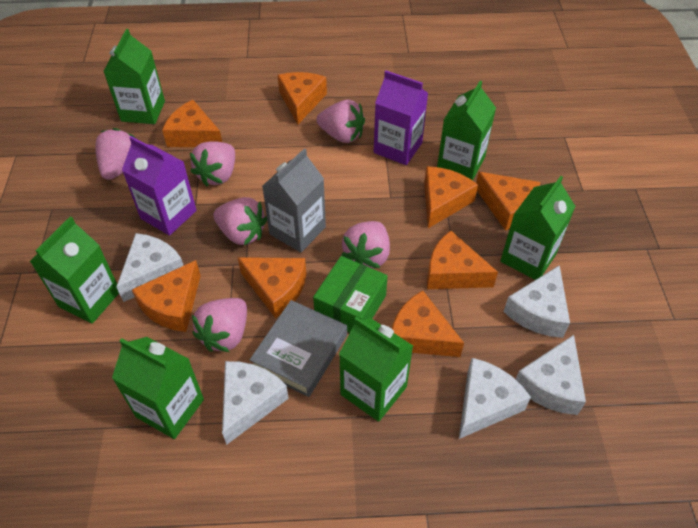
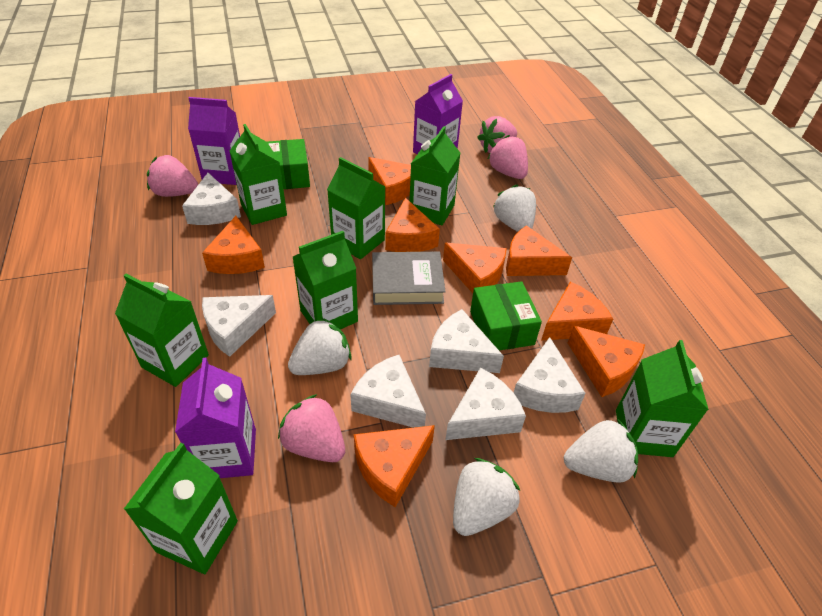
green box: [313,256,388,333] = 1 -> [267,139,310,189] [470,281,542,350] = 2
green carton: [30,217,119,324] [103,29,165,124] [112,337,204,439] [339,317,413,422] [437,81,496,181] [500,176,576,280] = 6 -> [115,274,209,387] [124,443,238,574] [230,124,287,225] [293,231,358,329] [327,157,385,259] [409,126,460,225] [616,340,709,457] = 7
grey carton: [262,149,326,252] = 1 -> none = 0
pink strawberry: [95,128,135,180] [190,141,235,186] [192,298,247,352] [213,197,267,245] [316,100,365,143] [342,221,390,269] = 6 -> [147,155,198,197] [278,394,345,462] [477,116,517,153] [488,135,528,179] = 4
purple carton: [122,136,197,236] [374,70,428,165] = 2 -> [175,358,256,478] [188,97,240,185] [413,74,463,154] = 3
white cheese: [116,233,184,302] [222,361,289,445] [459,358,531,439] [503,265,570,338] [515,335,586,415] = 5 -> [182,173,241,225] [202,295,276,357] [350,355,426,428] [429,309,504,373] [445,368,526,440] [514,337,586,413] = 6
white strawberry: none = 0 -> [288,318,352,375] [453,458,520,536] [493,185,536,232] [564,419,638,483] = 4

